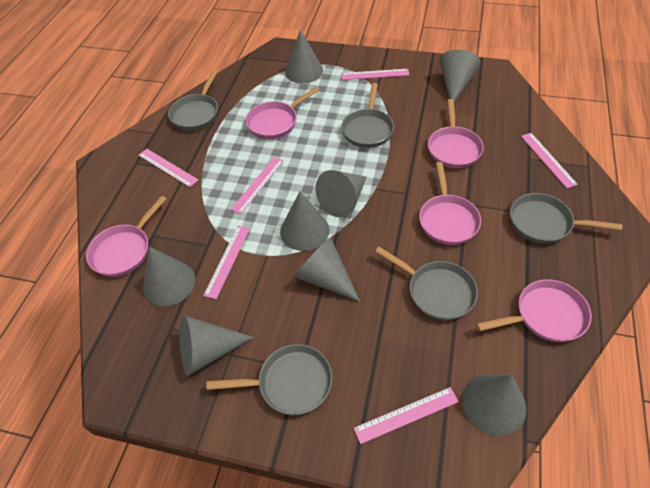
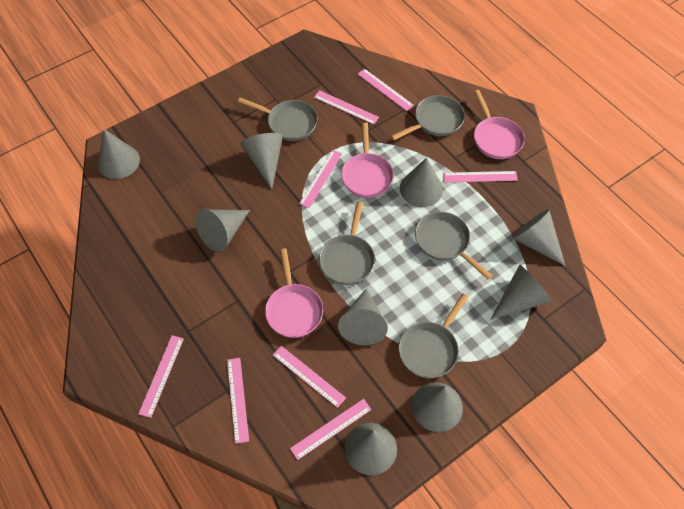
grey cone: [143,247,195,306] [179,315,254,376] [280,191,330,251] [285,29,323,83] [294,237,360,302] [316,170,366,218] [439,50,481,102] [462,374,526,436] = 8 -> [97,129,140,179] [195,209,250,252] [240,133,283,189] [338,289,388,345] [345,423,397,475] [400,157,443,207] [412,382,463,432] [490,265,552,320] [512,209,565,266] = 9
pink pan: [86,196,166,277] [246,87,319,139] [419,162,481,245] [428,99,484,168] [476,279,592,342] = 5 -> [265,248,323,338] [341,123,394,198] [474,90,525,159] = 3
pink ruler: [138,149,198,187] [203,226,250,299] [231,157,284,214] [341,69,409,80] [354,387,459,444] [521,133,578,188] = 6 -> [138,335,184,418] [227,358,249,444] [273,346,346,408] [290,399,372,460] [299,150,342,208] [314,90,379,125] [357,69,414,111] [443,171,518,183] = 8

